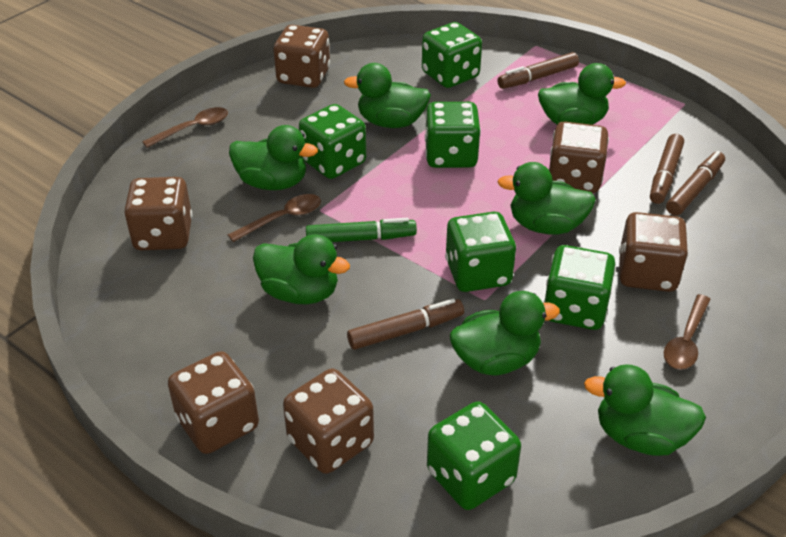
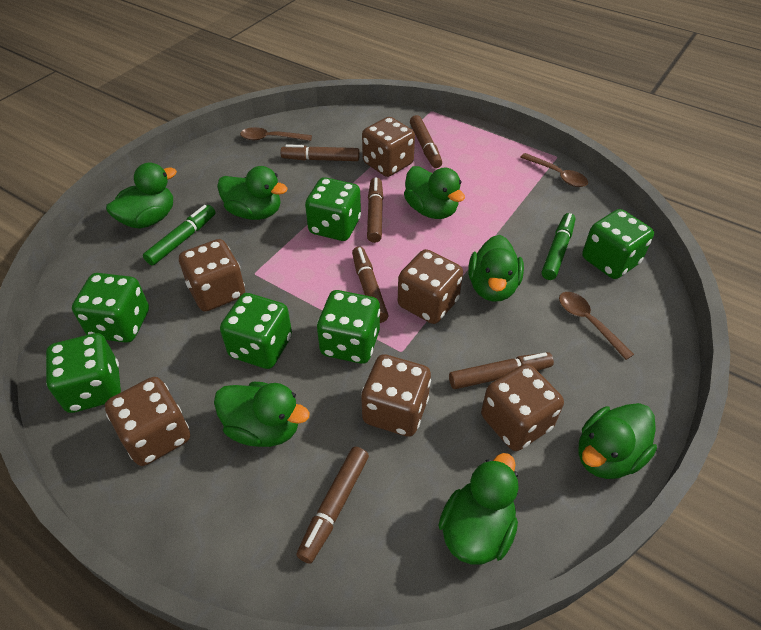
brown marker: [347,299,464,350] [497,52,579,89] [650,134,684,204] [666,151,725,216] = 4 -> [280,144,360,161] [296,447,369,564] [352,247,389,323] [367,177,383,243] [410,115,442,168] [449,352,554,389] = 6
green marker: [306,218,417,242] = 1 -> [143,205,216,266] [542,213,575,280] = 2

